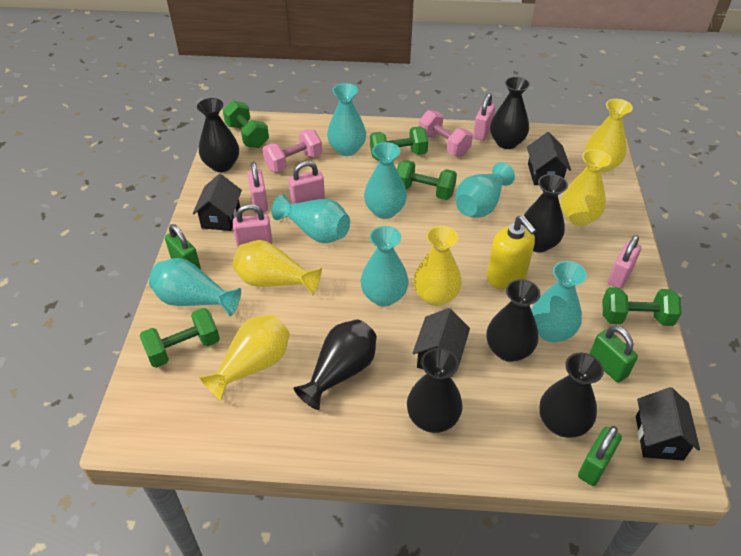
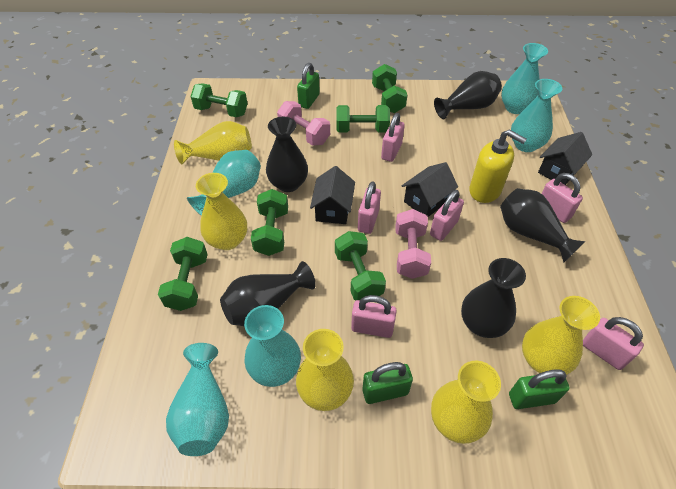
black house: [193,174,242,231] [412,308,470,377] [527,132,571,185] [636,387,700,461] = 4 -> [310,166,355,224] [402,162,458,217] [538,132,592,185] = 3
black vase: [197,98,239,172] [294,319,377,410] [407,348,463,433] [486,279,541,362] [490,76,530,149] [521,174,568,252] [539,353,604,438] = 7 -> [220,261,316,327] [266,117,308,192] [434,71,502,119] [461,258,526,338] [500,188,586,262] = 5
green dumbbell: [140,308,220,368] [223,101,269,148] [370,126,428,160] [397,160,457,200] [602,287,681,326] = 5 -> [158,237,208,311] [190,83,248,117] [251,189,288,256] [335,231,386,300] [336,105,390,133] [372,64,408,113] = 6
pink padlock: [233,204,272,247] [247,162,268,213] [288,161,325,204] [473,93,496,141] [608,235,641,288] = 5 -> [351,295,397,338] [358,181,381,234] [381,113,405,162] [430,190,464,241] [541,173,583,223] [583,317,644,370] = 6
turquoise vase: [149,258,241,316] [271,194,350,243] [327,83,366,156] [360,226,409,307] [364,142,407,219] [456,162,515,218] [531,261,587,343] = 7 -> [166,343,229,456] [187,150,261,216] [244,305,301,387] [501,43,548,114] [511,79,562,152] = 5

